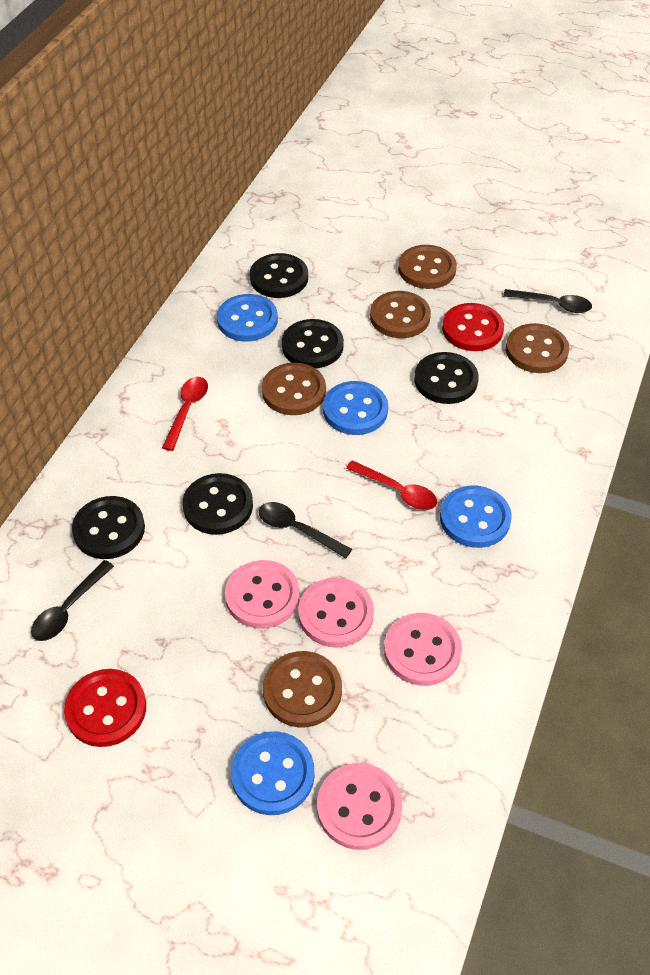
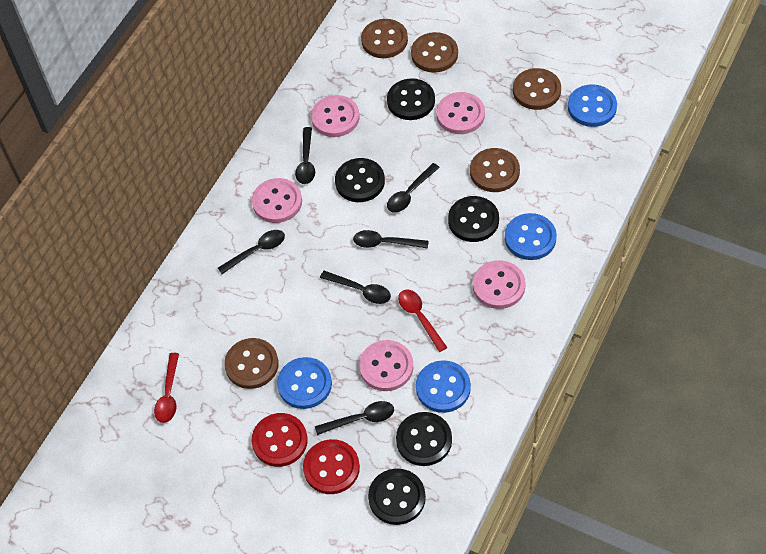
black spoon: [31,560,114,641] [259,502,352,558] [503,289,592,313] = 3 -> [218,230,285,274] [295,127,315,184] [315,401,394,435] [320,271,391,304] [353,230,429,249] [387,163,440,213] = 6
pink button: [225,560,300,629] [298,577,374,648] [317,763,402,850] [384,613,462,686] = 4 -> [252,178,302,223] [311,95,360,137] [359,340,413,391] [436,92,485,134] [473,260,526,309] = 5

